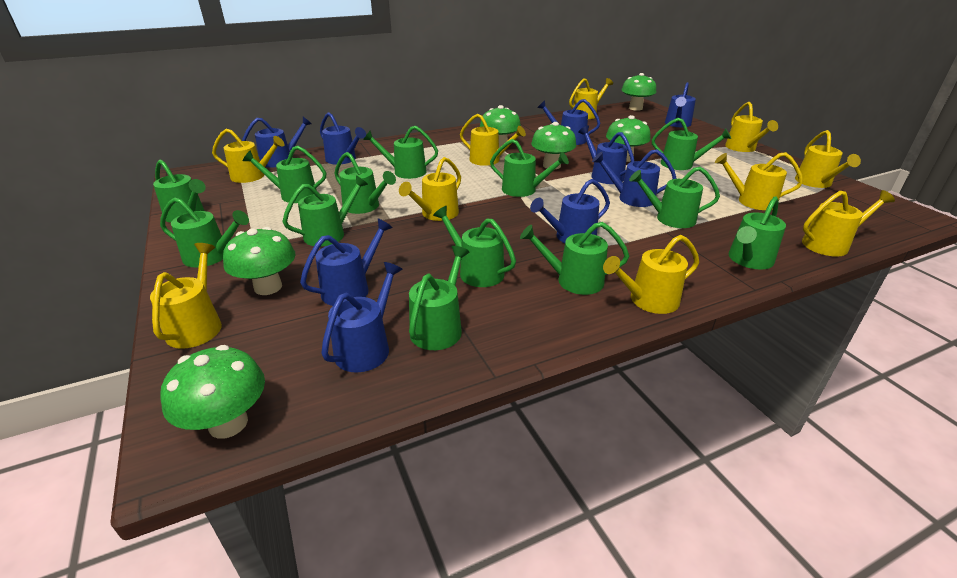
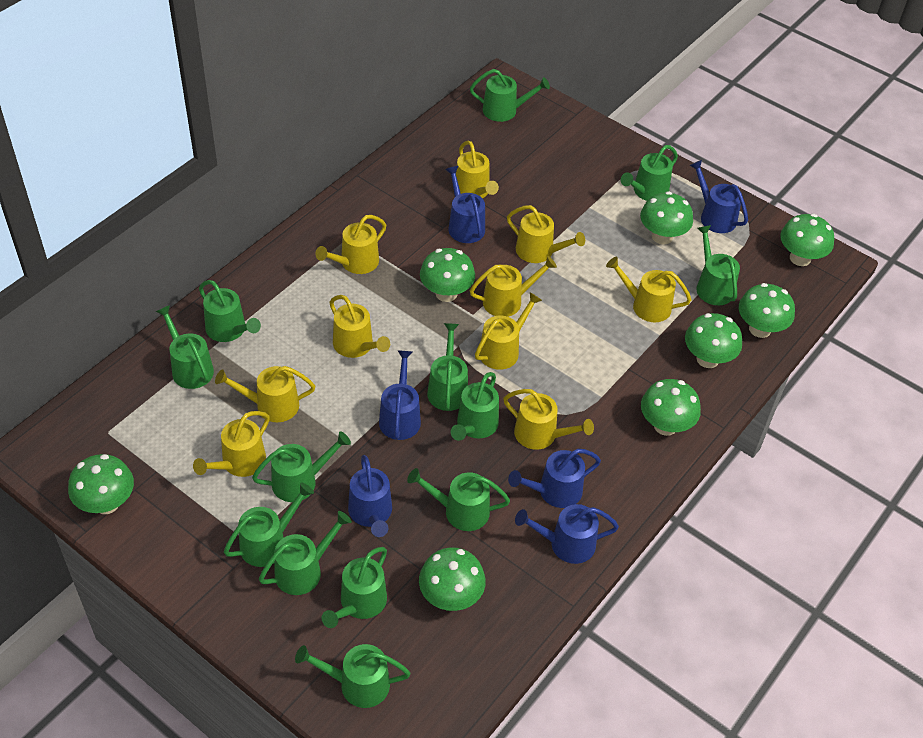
blue watering can: [242,117,312,167] [300,218,393,306] [320,112,366,165] [321,262,403,372] [530,179,610,243] [537,99,600,145] [578,126,634,184] [592,149,676,207] [665,82,696,128] = 9 -> [348,455,392,537] [379,350,421,440] [445,166,485,243] [508,449,601,508] [515,504,619,564] [689,160,748,233] = 6
green mushroom: [160,345,265,439] [223,227,296,295] [480,105,521,148] [531,122,577,169] [606,115,651,162] [621,73,656,111] = 6 -> [68,454,134,514] [419,547,486,611] [420,248,475,302] [640,191,693,245] [641,379,701,436] [685,313,742,368] [739,283,795,338] [780,214,834,266] = 8

